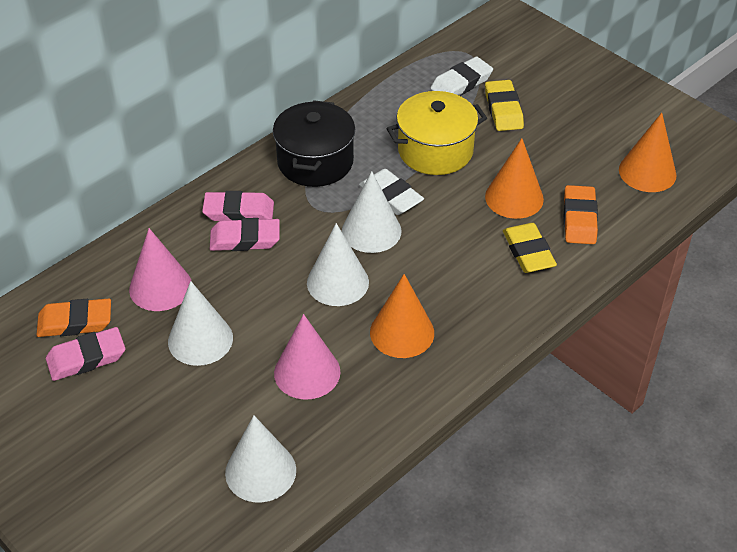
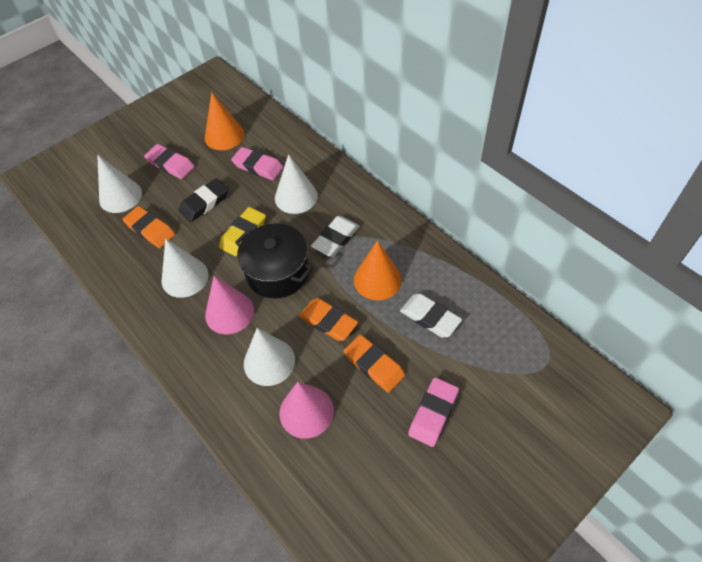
black eraser: none = 0 -> [179,178,229,222] = 1
orange cone: [370,274,434,358] [485,138,544,219] [619,113,677,192] = 3 -> [205,92,244,150] [354,240,402,300] = 2
orange eraser: [36,299,111,337] [564,185,598,244] = 2 -> [123,206,175,248] [299,298,358,341] [344,334,405,393] = 3
yellow eraser: [485,80,524,131] [503,223,557,273] = 2 -> [219,207,266,256] = 1
yellow pot: [387,91,487,175] = 1 -> none = 0

